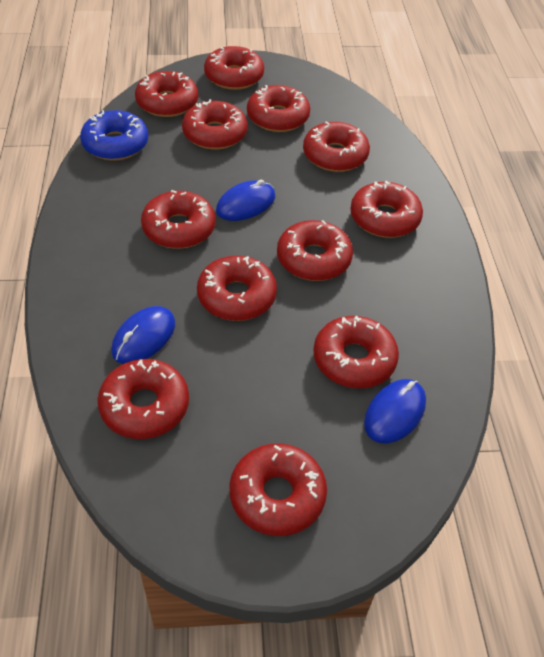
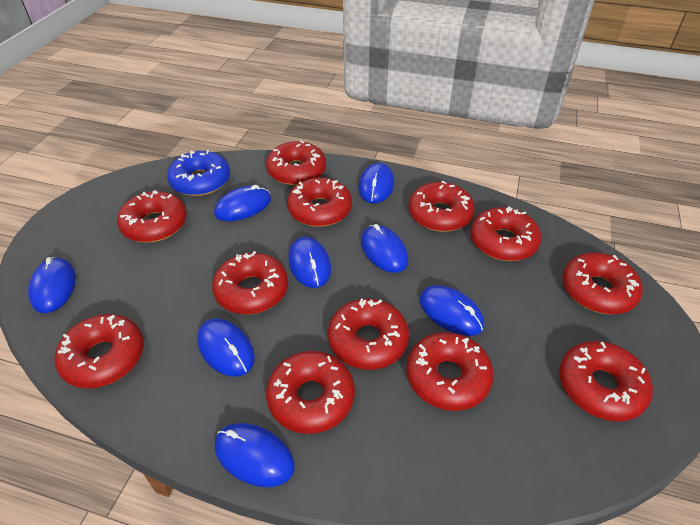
blue mouse: [111,306,175,364] [216,180,275,221] [364,379,426,444] = 3 -> [28,257,76,313] [197,318,255,377] [214,185,271,221] [214,423,295,487] [288,237,331,288] [358,163,394,203] [361,224,408,273] [420,285,484,336] = 8

